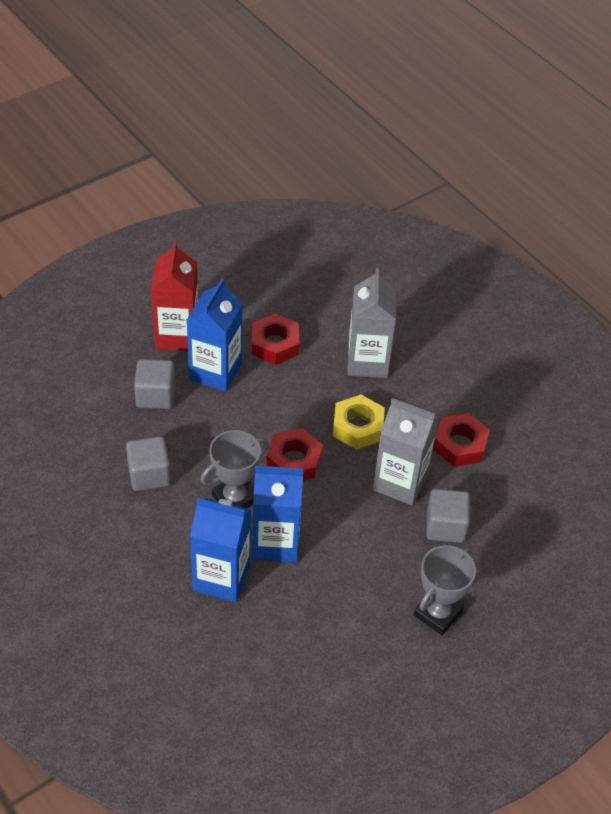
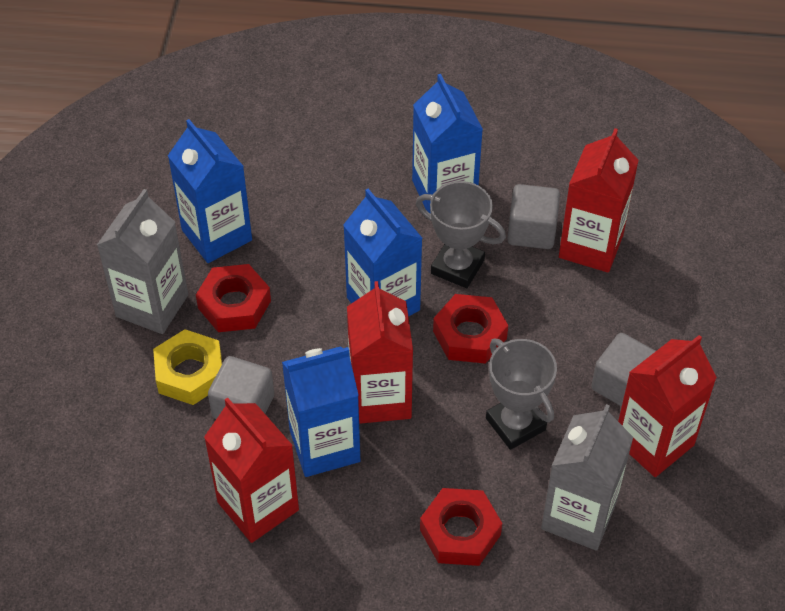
blue carton: [187,278,243,391] [190,498,251,602] [252,466,303,562] = 3 -> [168,119,252,263] [282,346,360,477] [343,189,422,317] [412,74,483,214] = 4
red carton: [151,242,198,351] = 1 -> [204,398,299,543] [347,281,413,424] [559,128,639,273] [618,335,717,477] = 4

